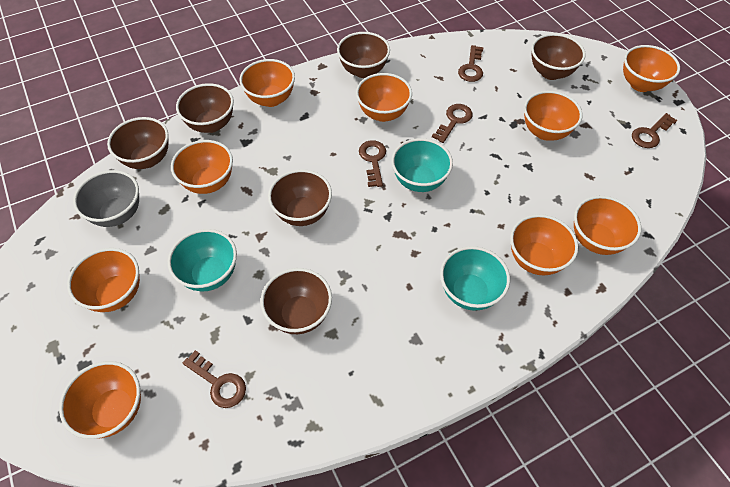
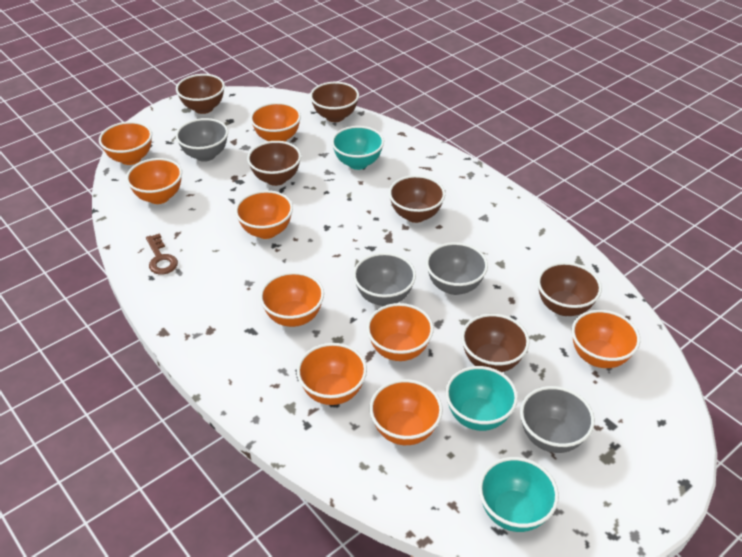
brown key: [183,350,246,408] [359,140,386,187] [432,104,473,143] [458,45,483,82] [632,113,677,148] = 5 -> [146,233,178,275] = 1
grey bowl: [73,170,139,227] = 1 -> [176,118,228,162] [353,253,416,306] [426,242,488,295] [520,386,595,453] = 4

